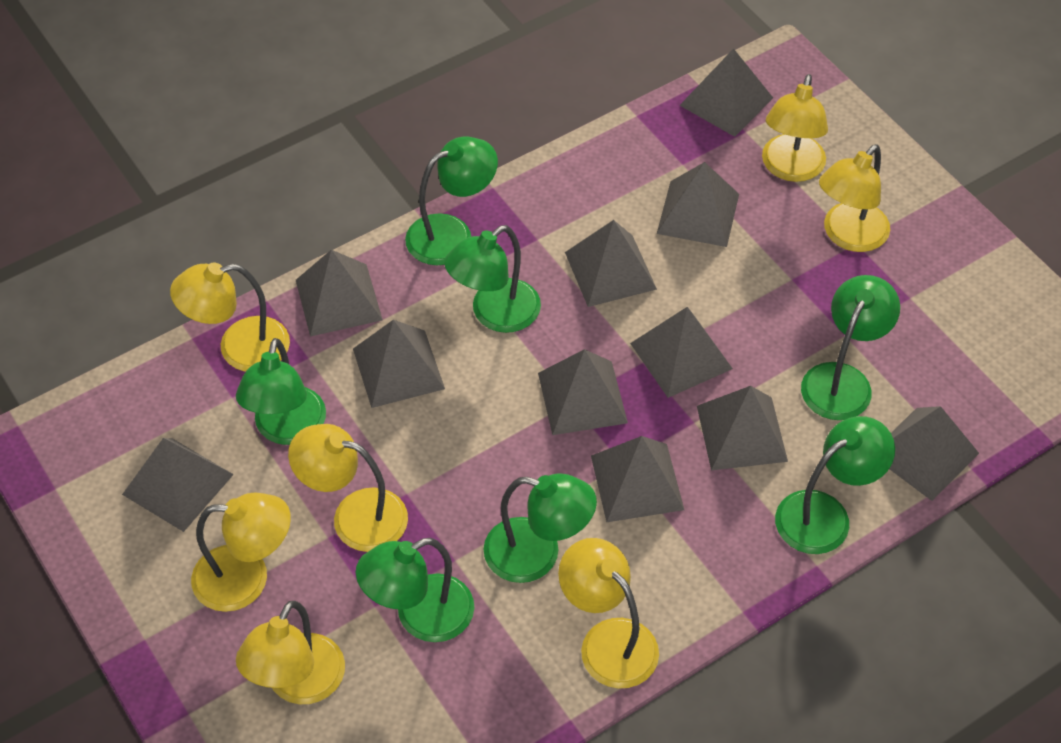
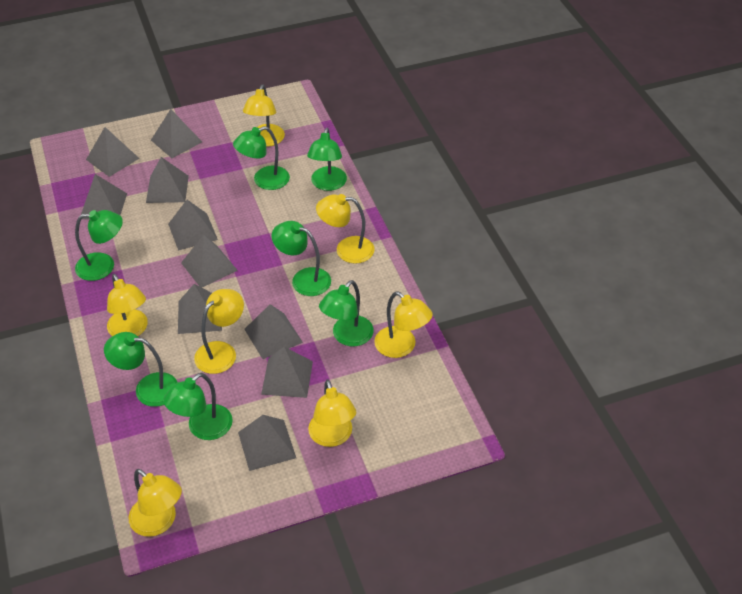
grey pyramid: [122,438,234,532] [296,250,383,337] [353,320,445,408] [538,349,628,435] [565,220,657,307] [591,436,684,522] [630,307,733,398] [657,162,739,247] [680,48,773,137] [697,386,788,470] [889,406,979,501] = 11 -> [81,174,127,220] [86,127,139,177] [146,157,189,203] [151,109,202,158] [168,200,218,251] [178,284,222,334] [181,235,238,288] [238,415,296,471] [244,304,303,359] [261,347,313,398] = 10

